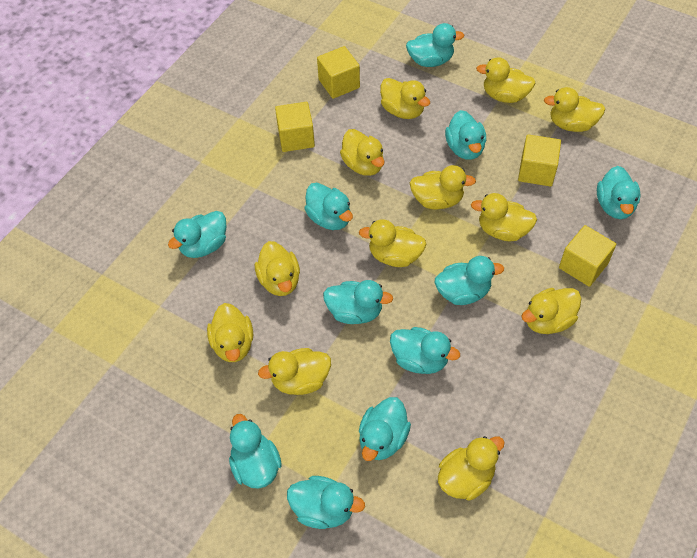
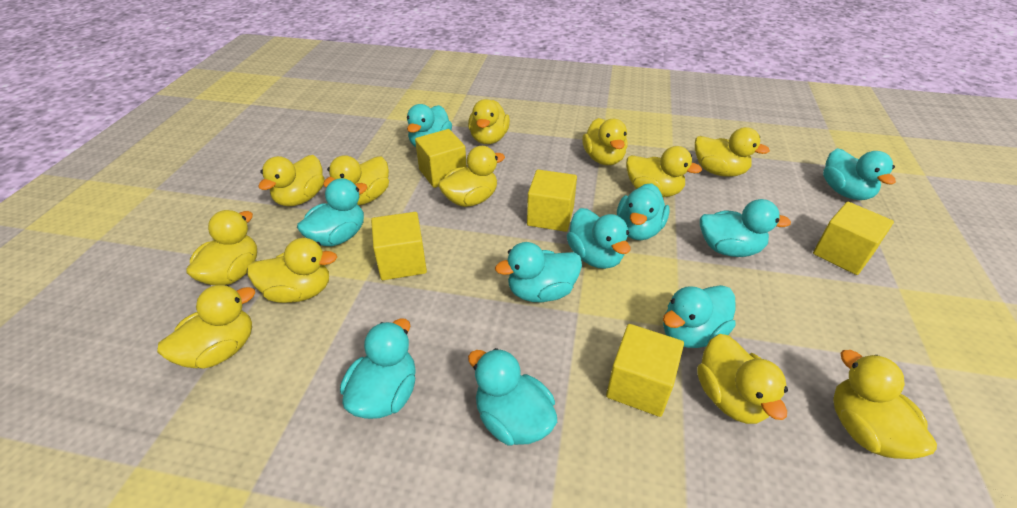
turquoise duck: [168,211,227,258] [229,414,282,489] [287,476,365,529] [304,183,353,230] [323,280,393,324] [359,397,411,461] [390,327,460,374] [406,23,464,67] [435,256,504,305] [445,110,486,160] [597,166,641,219] = 11 -> [297,178,367,246] [340,319,416,419] [407,104,452,147] [468,348,557,446] [495,242,582,302] [567,208,631,269] [617,183,670,240] [663,285,736,348] [700,199,791,257] [823,148,896,200] = 10
yellow cube: [275,102,315,152] [317,46,360,99] [518,134,561,187] [559,225,616,287] = 4 -> [371,212,427,280] [415,129,467,188] [527,170,577,232] [606,324,684,417] [813,202,894,275] = 5

